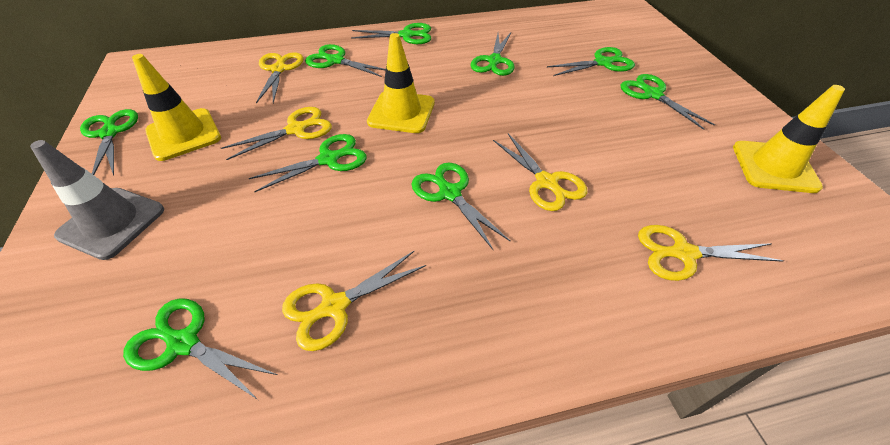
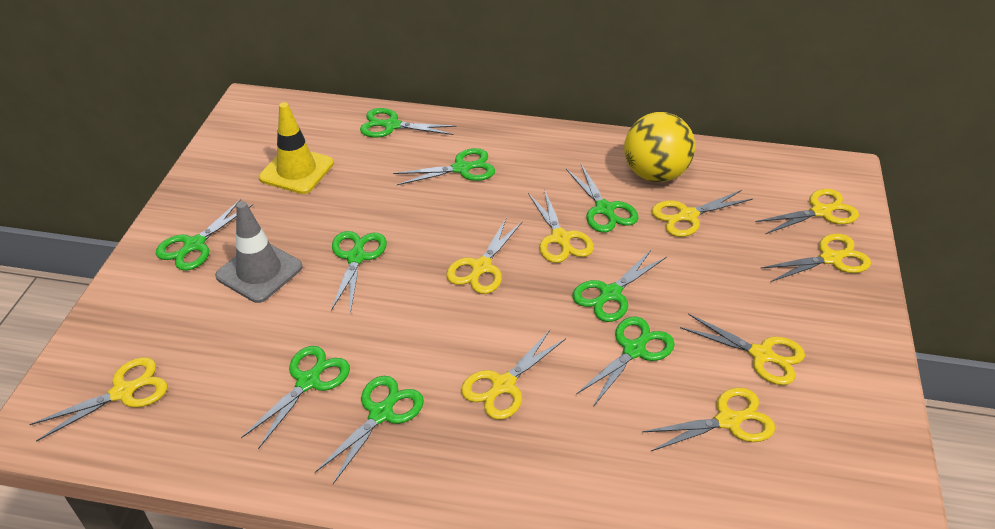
yellow ball: none = 0 -> [624,112,695,182] = 1
yellow scissors: [221,107,332,160] [256,52,303,103] [282,251,426,351] [493,134,587,211] [638,225,784,281] = 5 -> [29,357,168,442] [446,219,522,294] [461,330,566,420] [528,189,594,263] [642,388,775,451] [651,190,753,237] [680,313,805,385] [755,189,859,234] [760,234,871,282] = 9
yellow traffic cone: [132,54,221,161] [367,33,435,133] [733,85,845,193] = 3 -> [259,102,334,194] = 1

